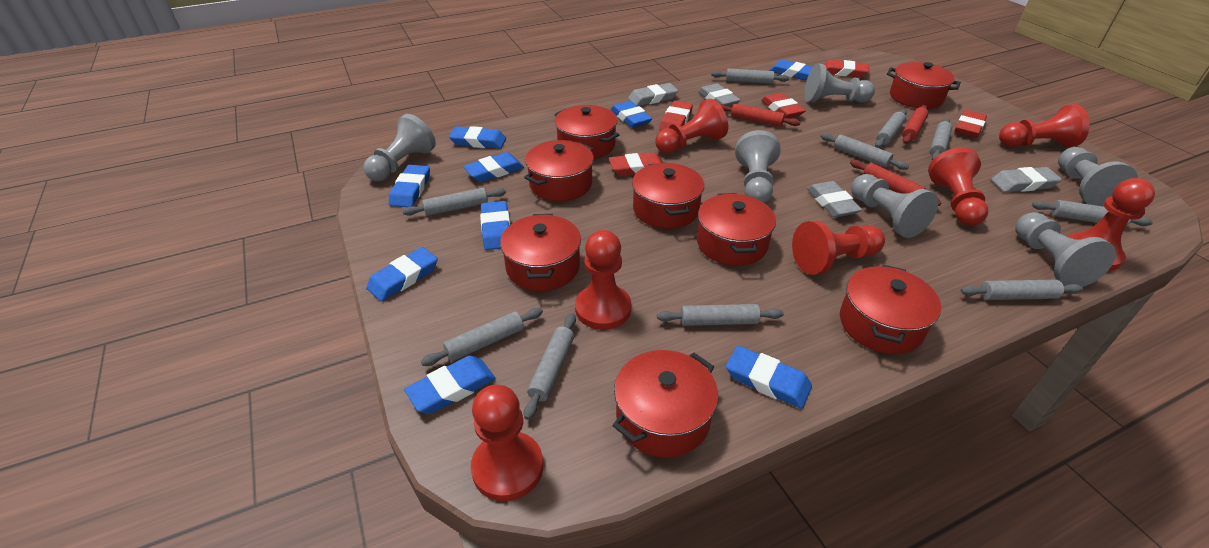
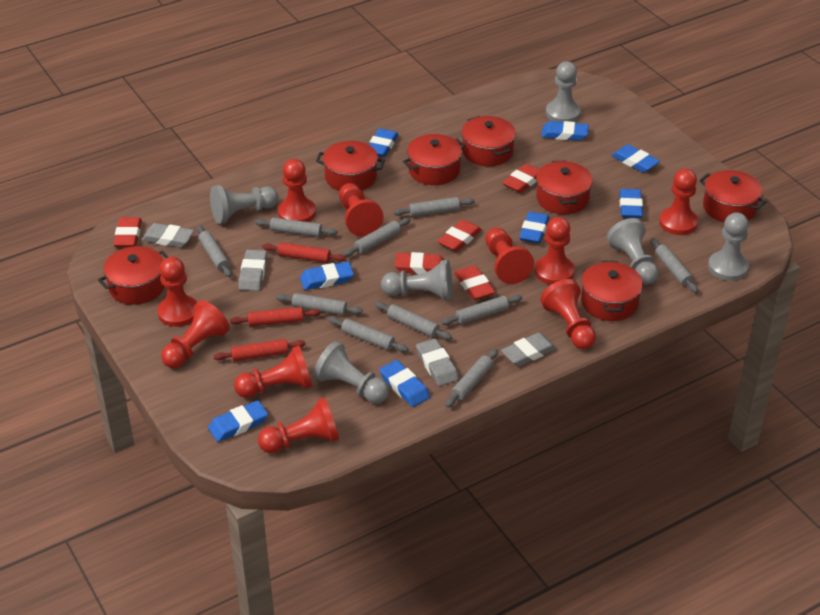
blue eraser: [366,247,438,301] [389,165,430,207] [404,355,496,414] [449,126,506,149] [463,152,524,182] [480,201,510,250] [611,101,652,128] [726,346,812,409] [769,60,812,80] = 9 -> [208,400,268,442] [300,262,354,290] [369,128,398,157] [379,360,430,407] [519,211,549,243] [541,121,589,141] [611,144,660,173] [619,189,643,218] = 8
red pawn: [471,385,543,501] [575,230,631,330] [655,99,728,153] [792,221,885,275] [928,147,988,226] [999,104,1090,147] [1068,178,1155,271] = 7 -> [157,257,197,327] [161,300,230,368] [234,346,313,398] [258,397,339,453] [278,159,316,222] [339,183,384,236] [485,227,534,284] [535,217,575,285] [540,279,596,349] [659,168,698,235] = 10
red pot: [500,214,581,291] [524,140,594,201] [555,105,619,159] [612,350,718,458] [632,163,704,229] [697,193,776,266] [840,264,941,354] [887,62,961,109] = 8 -> [98,246,168,305] [316,141,385,191] [403,134,466,185] [462,116,516,166] [536,160,593,214] [581,260,643,321] [699,170,767,222] = 7

